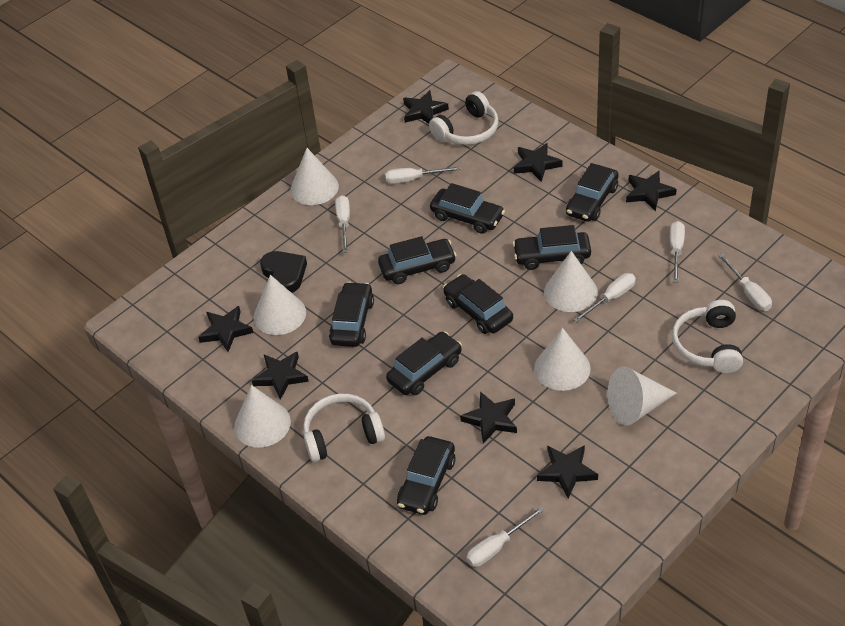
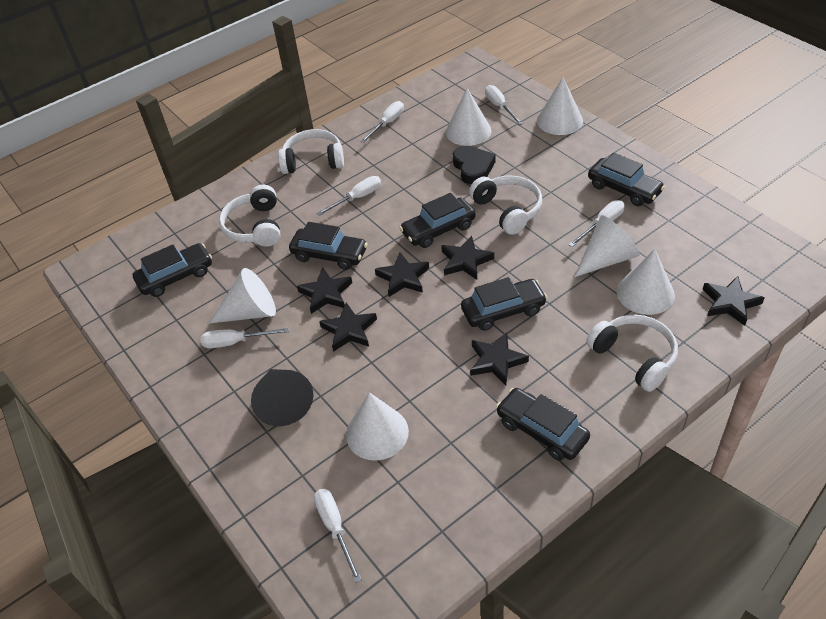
black car: [329,282,374,347] [378,236,457,284] [386,331,462,395] [397,436,456,515] [430,183,505,234] [443,274,513,334] [513,225,591,270] [566,163,619,222] = 8 -> [132,243,212,297] [289,222,368,270] [400,193,476,248] [461,277,547,331] [496,388,590,461] [588,153,665,206] = 6
black cone: none = 0 -> [251,369,313,426] = 1
black star: [198,306,253,352] [252,352,309,400] [403,90,449,124] [460,391,517,443] [514,143,562,182] [537,445,598,499] [626,171,677,211] = 7 -> [297,267,352,314] [319,302,377,352] [375,252,429,297] [441,236,494,280] [470,332,529,385] [703,276,764,326] = 6
white headphones: [303,394,385,462] [429,91,499,145] [672,300,743,373] = 3 -> [219,184,281,247] [278,129,344,174] [469,176,542,235] [586,315,678,392] = 4

